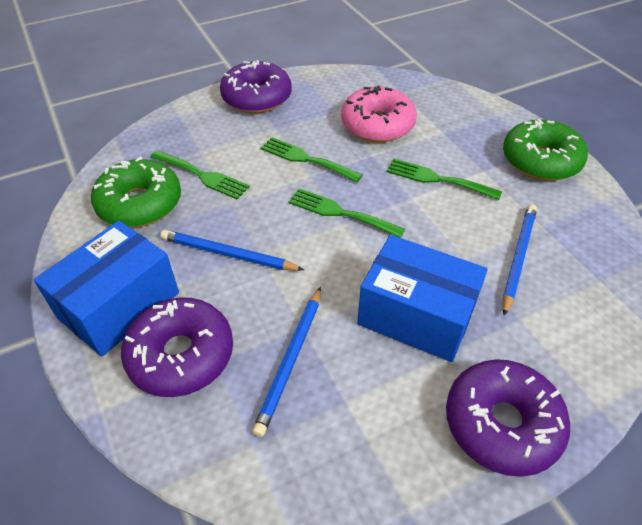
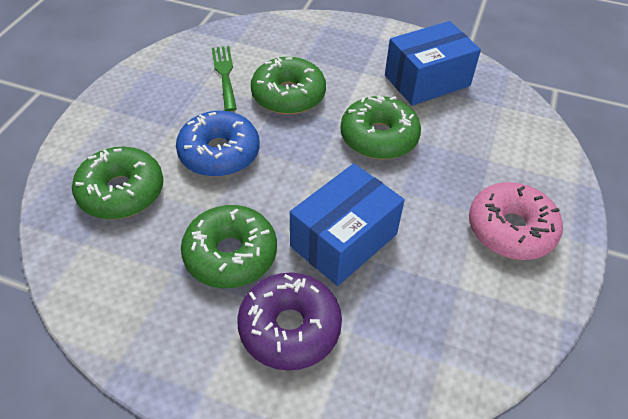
blue donut: none = 0 -> [176,111,260,177] = 1
blue pencil: [160,230,304,271] [252,287,321,437] [502,204,537,316] = 3 -> none = 0
green donut: [91,156,181,227] [503,119,588,181] = 2 -> [72,147,163,219] [181,205,277,288] [251,57,326,115] [340,95,421,159] = 4
green fork: [150,150,250,199] [260,137,362,182] [288,189,405,238] [387,159,502,200] = 4 -> [212,46,237,111] = 1
purple donut: [121,297,233,397] [220,60,292,113] [446,359,570,477] = 3 -> [237,273,342,371] = 1

